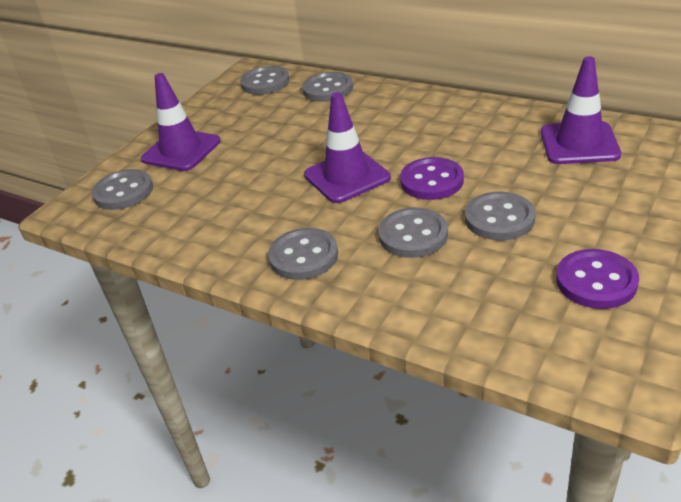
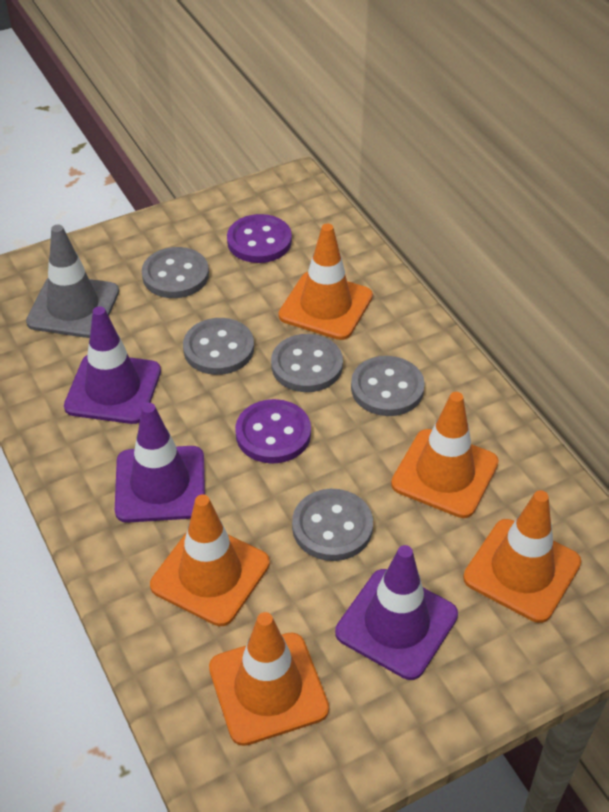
grey button: [92,169,153,210] [240,66,289,95] [268,228,338,280] [302,72,353,102] [378,207,448,258] [465,192,535,241] = 6 -> [142,247,209,298] [183,318,254,375] [271,334,343,392] [292,489,373,561] [351,356,425,416] = 5
grey traffic cone: none = 0 -> [26,225,119,338] = 1
orange traffic cone: none = 0 -> [150,494,270,626] [209,612,329,746] [279,224,373,340] [391,392,499,518] [463,490,581,623] = 5

